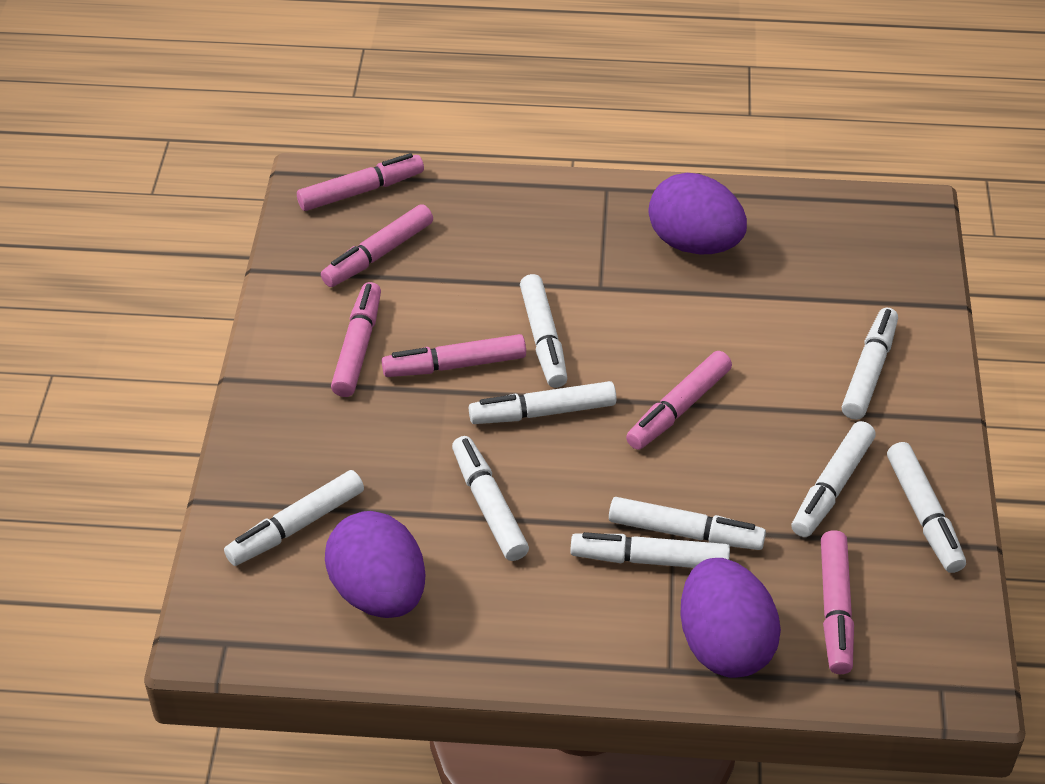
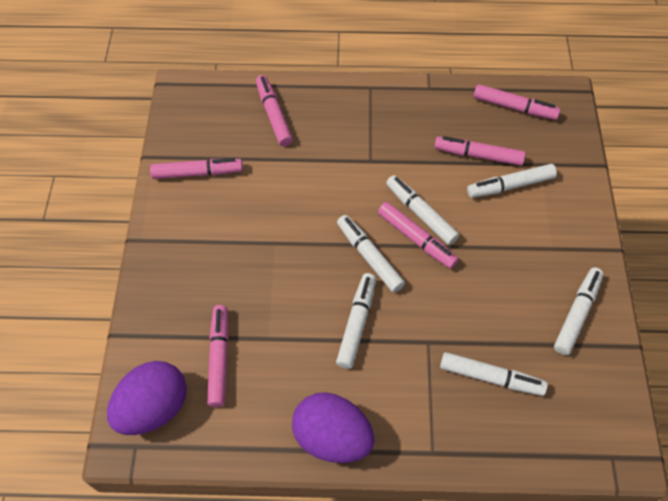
purple egg: [325,511,425,618] [648,173,747,254] [680,558,781,678] = 3 -> [107,361,187,435] [292,392,375,463] = 2
white marker: [224,470,364,566] [452,436,529,561] [469,381,616,424] [520,274,567,388] [570,532,730,568] [609,497,766,550] [791,421,876,537] [842,308,898,420] [887,442,966,573] = 9 -> [336,273,376,369] [337,215,405,293] [386,175,459,245] [440,352,548,396] [467,164,557,198] [554,267,604,355] = 6

